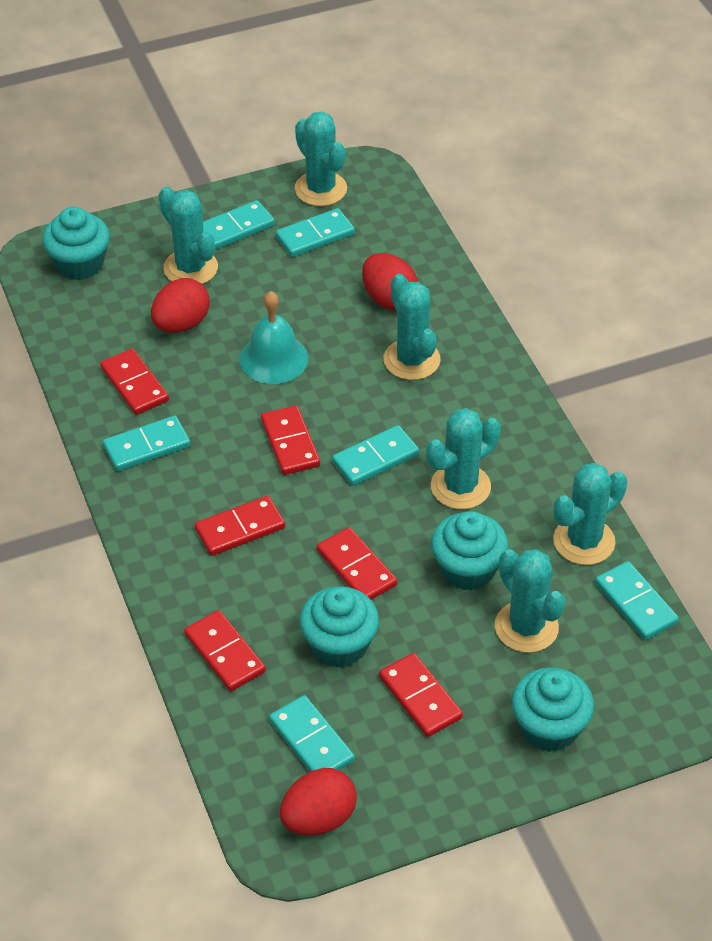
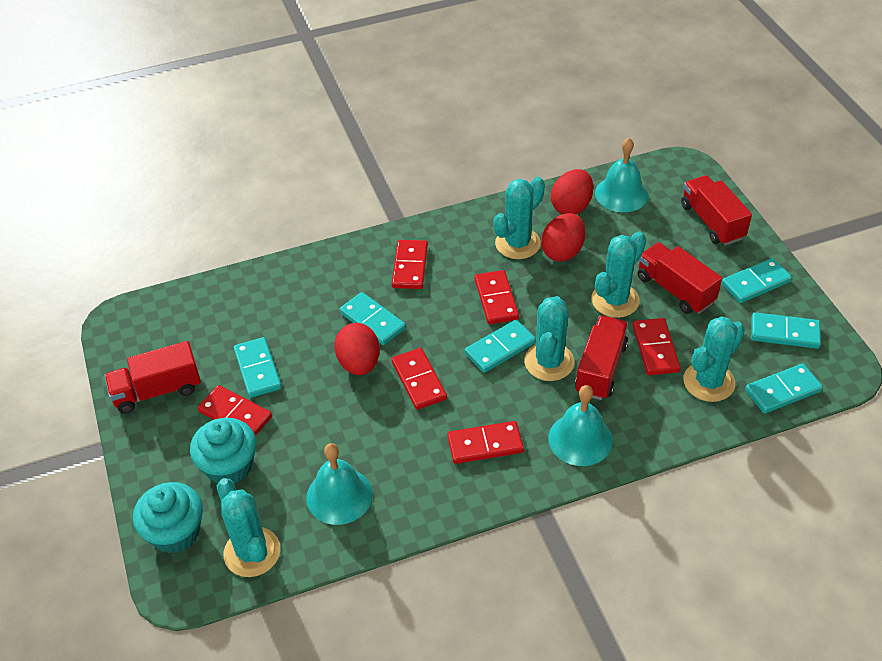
red truck: none = 0 -> [105,341,201,414] [575,316,628,400] [638,242,722,314] [681,175,752,246] = 4
turquoise bell: [239,291,308,384] = 1 -> [306,443,373,525] [548,385,613,466] [595,138,648,212] = 3
turquoise cactus: [158,187,218,284] [295,111,347,206] [383,274,441,380] [426,408,501,509] [495,549,565,653] [553,463,627,565] = 6 -> [217,478,280,577] [493,177,545,259] [524,296,574,381] [591,231,646,318] [684,316,745,402] = 5
turquoise cupcake: [42,207,110,280] [300,586,379,668] [431,511,508,591] [512,667,594,752] = 4 -> [133,482,203,553] [190,418,256,483] = 2

